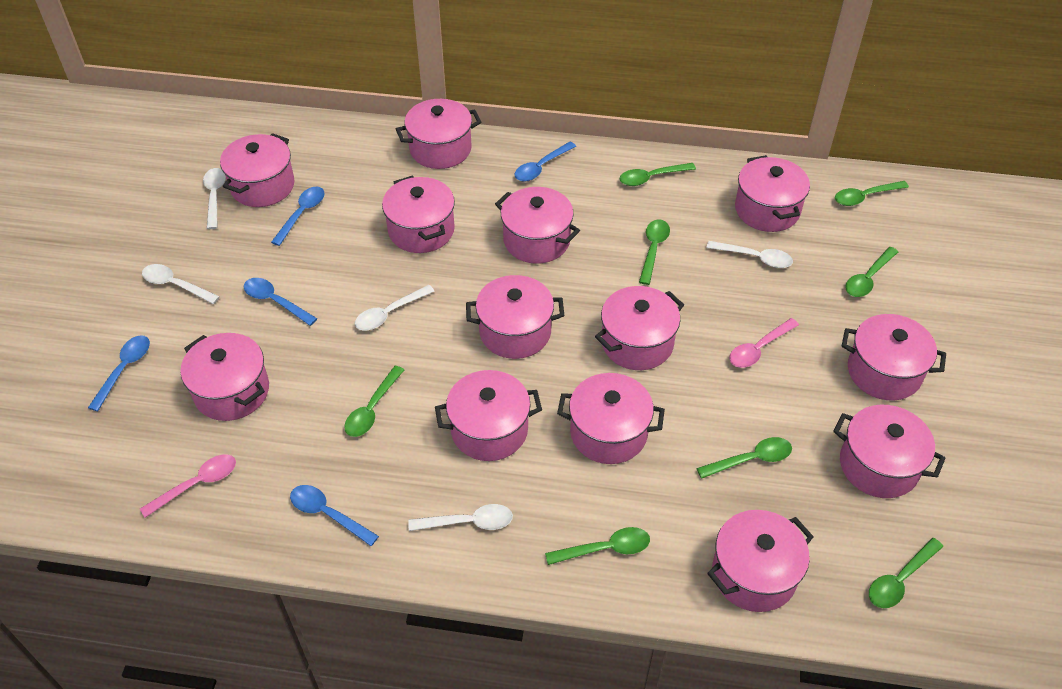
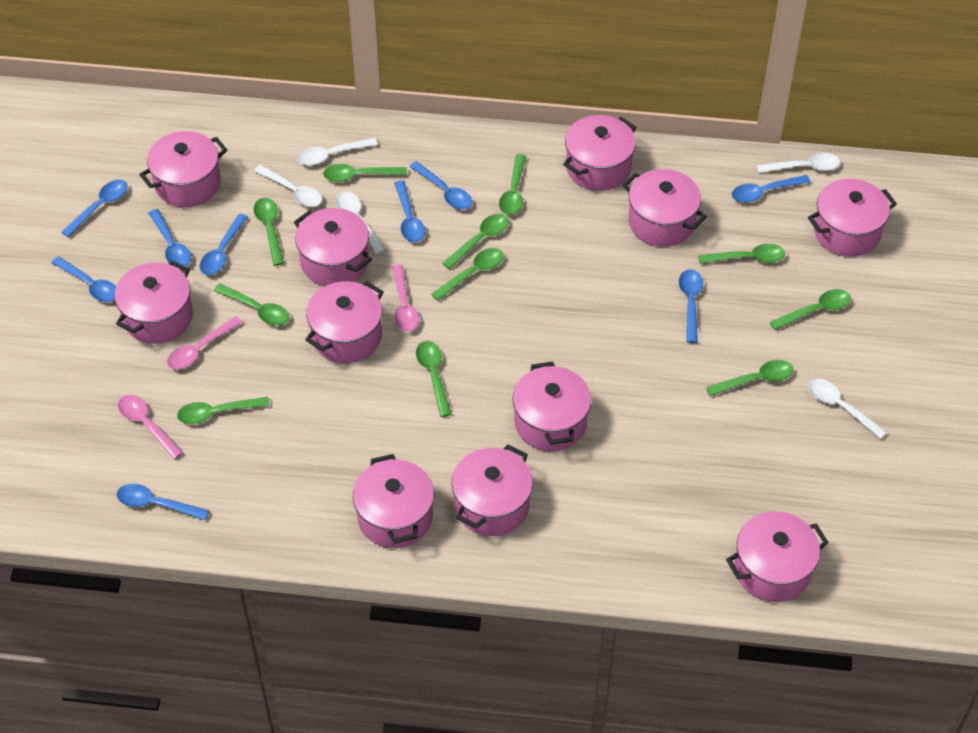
blue spoon: [88,335,150,411] [244,278,317,326] [271,187,325,246] [290,485,379,546] [514,142,576,182] = 5 -> [51,256,116,302] [61,180,128,237] [117,484,209,520] [149,209,191,268] [200,213,248,275] [394,181,425,242] [409,161,472,210] [679,269,703,343] [732,175,810,203] = 9
green spoon: [344,366,404,437] [545,527,650,565] [619,163,696,186] [639,220,670,285] [697,437,792,479] [835,181,909,206] [845,247,898,297] [869,538,943,608] = 8 -> [177,397,270,424] [214,283,289,326] [254,198,284,266] [323,164,407,182] [416,341,451,417] [431,248,504,301] [442,214,509,269] [499,154,526,215] [698,244,785,264] [706,360,793,396] [770,289,851,330] = 11
pink pot: [180,333,269,421] [220,133,295,207] [382,175,455,253] [396,99,481,169] [435,370,542,461] [466,275,564,359] [495,187,580,264] [557,373,665,464] [595,286,684,370] [707,510,814,612] [735,155,810,232] [833,405,946,498] [842,314,946,400] = 13 -> [114,260,193,344] [139,131,227,207] [294,208,372,286] [305,281,384,363] [353,454,434,548] [452,444,533,536] [513,361,591,451] [563,115,637,191] [623,169,707,247] [726,511,829,602] [808,179,897,257] = 11
pink spoon: [140,455,236,518] [729,318,799,368] = 2 -> [118,395,183,459] [167,316,243,370] [392,265,419,332] = 3

